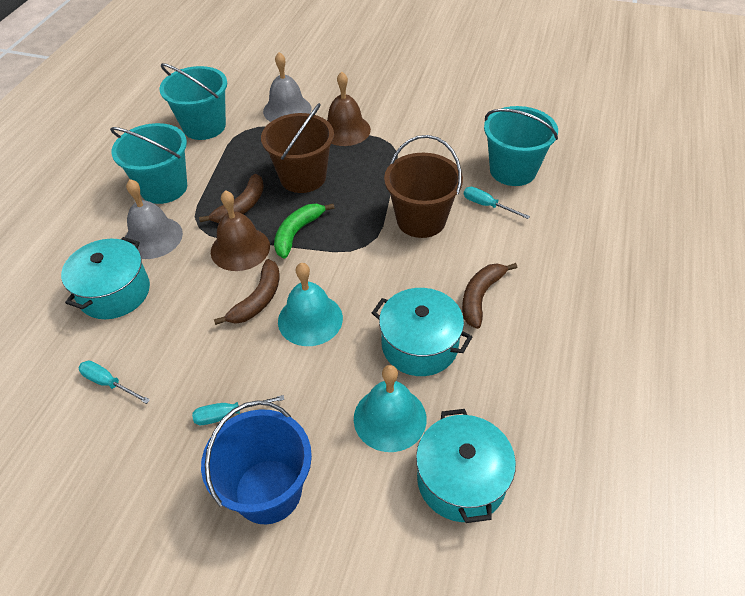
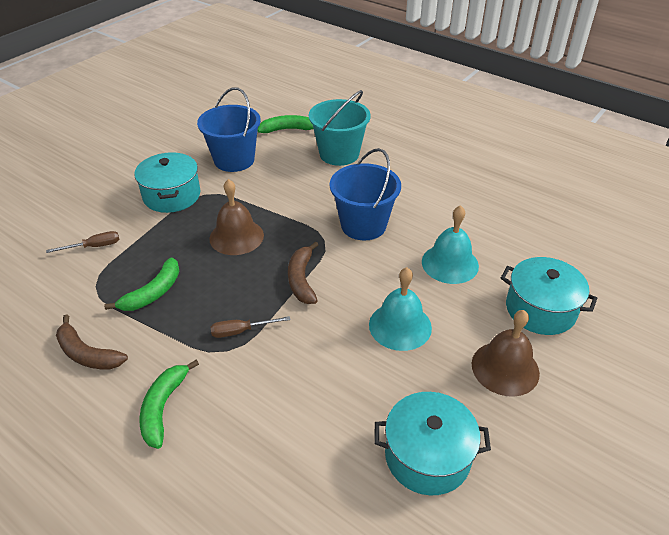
blue bucket: [201,400,312,524] = 1 -> [197,87,261,172] [330,148,401,240] = 2
brown banana: [199,174,264,223] [214,259,280,325] [462,263,517,329] = 3 -> [56,315,128,370] [288,241,318,304] = 2
brown bucket: [261,103,334,193] [384,135,463,238] = 2 -> none = 0
brown screwdriver: none = 0 -> [46,231,119,253] [211,316,290,338] = 2
green banana: [274,204,335,259] = 1 -> [104,257,180,311] [140,360,199,449] [257,115,314,133] = 3
grey bell: [125,179,183,259] [263,52,312,122] = 2 -> none = 0
turquoise bucket: [110,123,187,204] [159,63,227,140] [484,106,558,186] = 3 -> [309,90,371,166] = 1
turquoise screwdriver: [79,361,150,404] [192,395,284,425] [463,187,530,219] = 3 -> none = 0

